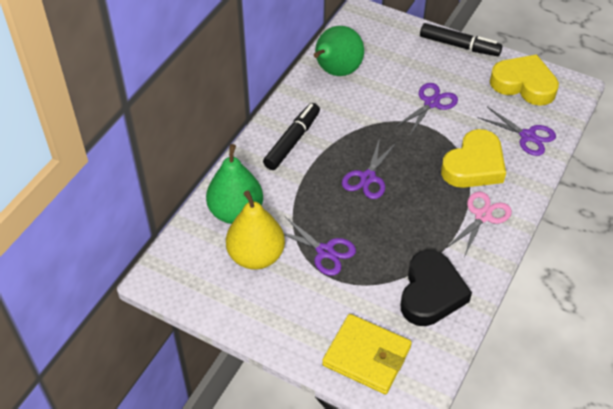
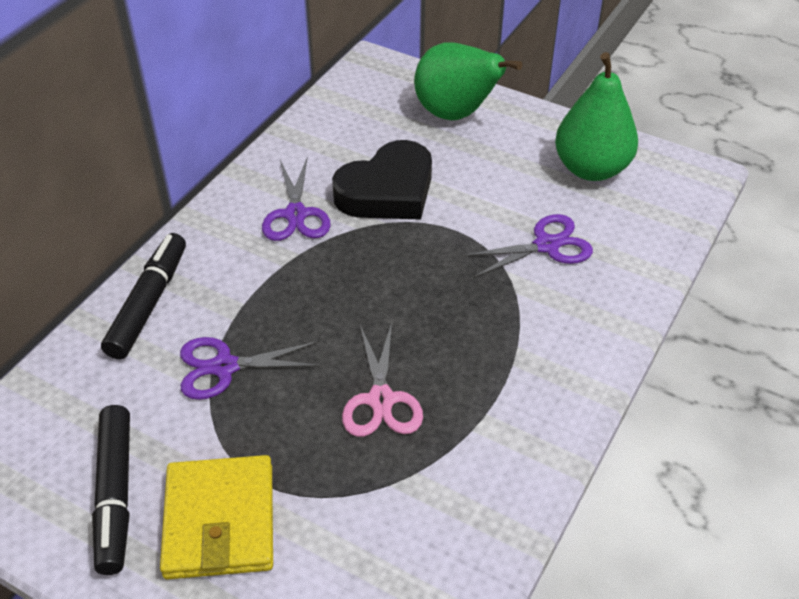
purple scissors: [283,217,356,276] [342,138,397,199] [395,83,458,135] [478,107,556,156] = 4 -> [180,337,323,400] [262,158,331,241] [462,214,593,278] = 3
yellow heart: [441,129,506,188] [490,54,559,106] = 2 -> none = 0
yellow pear: [226,190,285,270] = 1 -> none = 0

